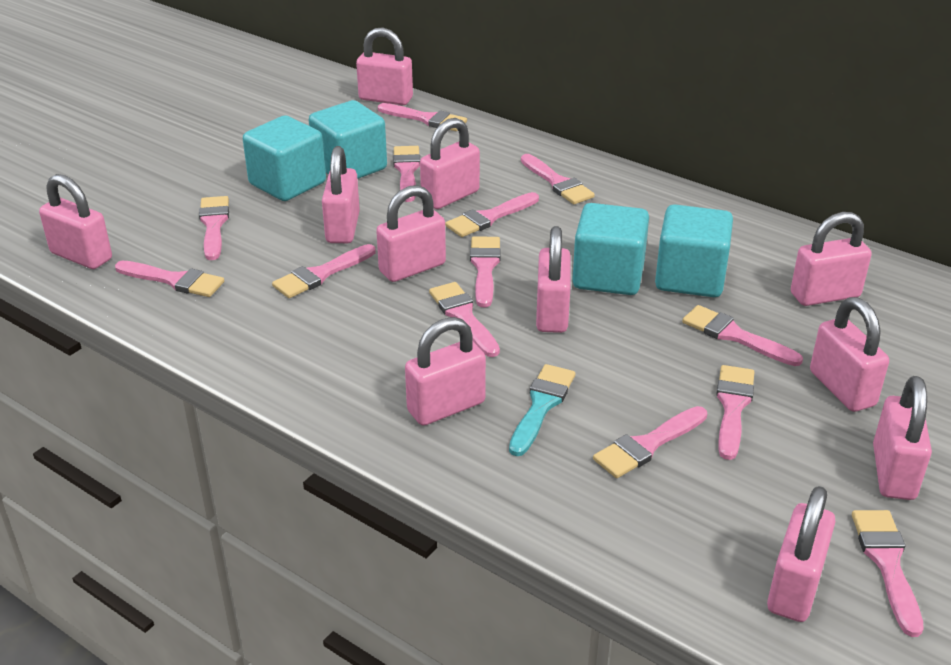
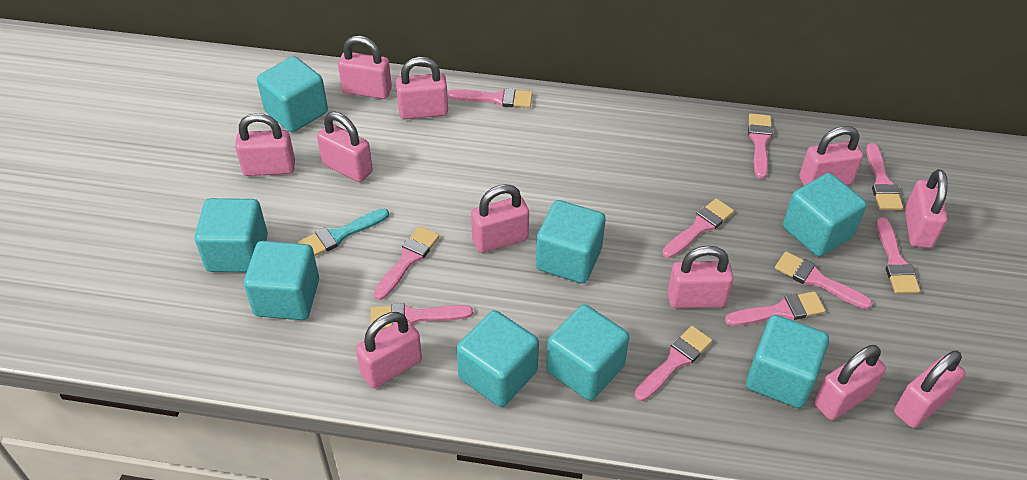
pink brush: [115,261,224,297] [199,196,229,260] [272,244,375,298] [378,103,467,131] [393,146,420,202] [429,282,500,357] [445,192,539,237] [470,236,501,307] [521,154,595,204] [593,406,707,478] [682,305,803,366] [716,365,754,460] [852,510,924,637] = 13 -> [371,303,473,329] [373,226,439,300] [448,88,533,108] [634,326,712,401] [662,198,734,258] [725,291,825,326] [748,113,773,179] [775,251,873,309] [866,143,903,210] [876,217,920,294] = 10
turquoise cube: [243,115,326,201] [309,100,387,179] [572,203,649,295] [655,204,733,297] = 4 -> [195,198,268,272] [244,241,319,320] [257,56,328,132] [457,310,539,407] [536,200,606,283] [546,304,629,401] [746,315,829,408] [783,173,867,257] = 8

